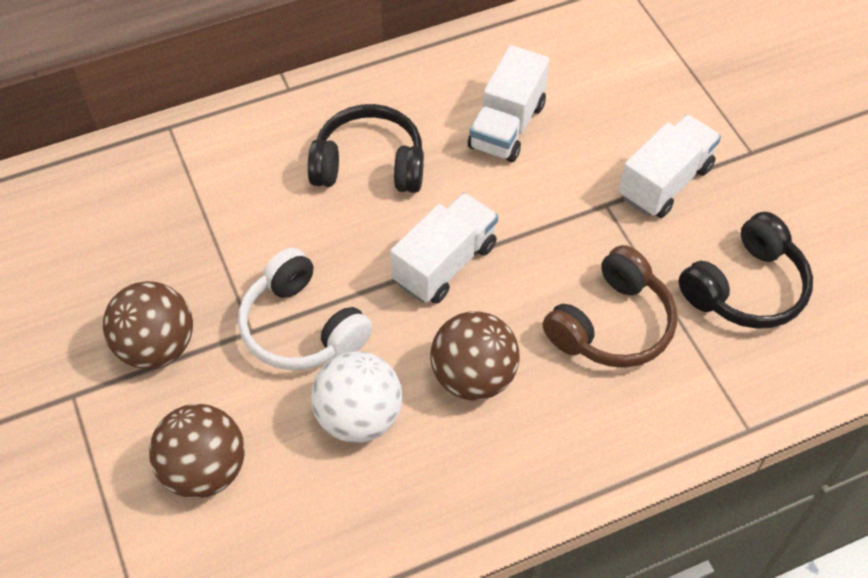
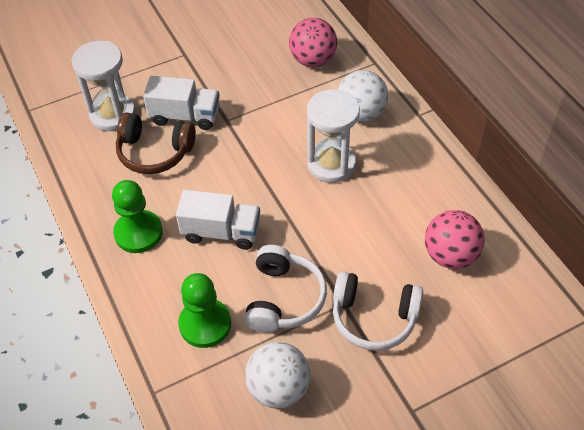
black headphones: [308,104,424,193] [678,212,813,329] = 2 -> none = 0
brown ball: [103,281,193,369] [149,404,245,498] [430,311,520,401] = 3 -> none = 0
green pawn: none = 0 -> [112,180,163,253] [178,273,231,348] = 2
pink ball: none = 0 -> [289,18,337,67] [425,210,485,269] = 2
white ball: [311,351,402,443] = 1 -> [245,342,310,409] [338,70,388,122] = 2
white headphones: [238,248,373,370] = 1 -> [244,245,327,333] [333,271,423,351] = 2
white hourglass: none = 0 -> [71,41,136,131] [307,89,360,183] = 2
white truck: [390,193,498,304] [468,45,550,162] [619,115,721,218] = 3 -> [143,76,220,130] [176,190,260,250] = 2

